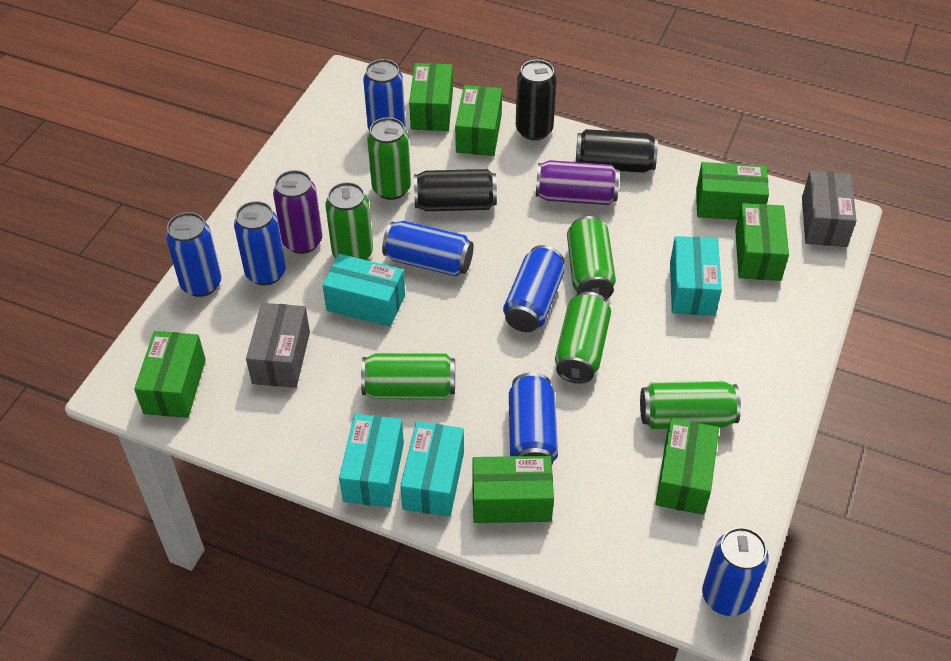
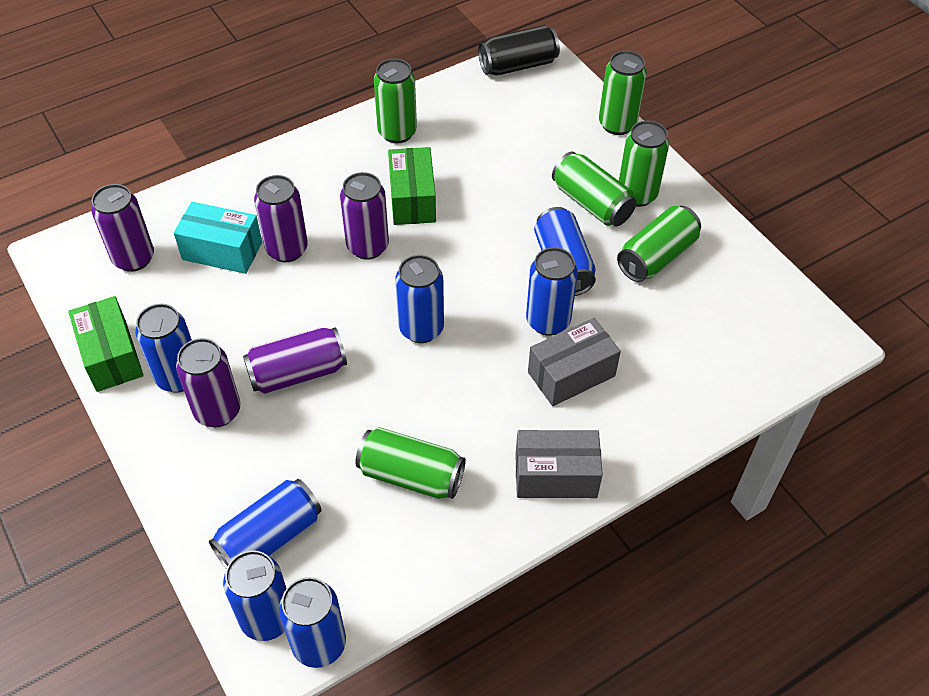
black can: [414,169,497,211] [516,60,557,140] [576,129,658,173] = 3 -> [478,25,560,76] = 1
green box: [134,331,206,418] [409,63,453,131] [455,85,502,156] [473,456,554,523] [655,418,719,515] [696,162,769,220] [735,203,789,281] = 7 -> [68,296,144,392] [388,147,436,225] = 2
purple can: [273,170,322,254] [536,160,620,205] = 2 -> [91,184,154,272] [176,338,240,427] [243,327,347,394] [254,175,308,262] [340,172,389,260] = 5
turquoise box: [323,254,405,327] [339,414,404,507] [400,421,464,517] [670,236,722,316] = 4 -> [174,202,262,274] = 1

